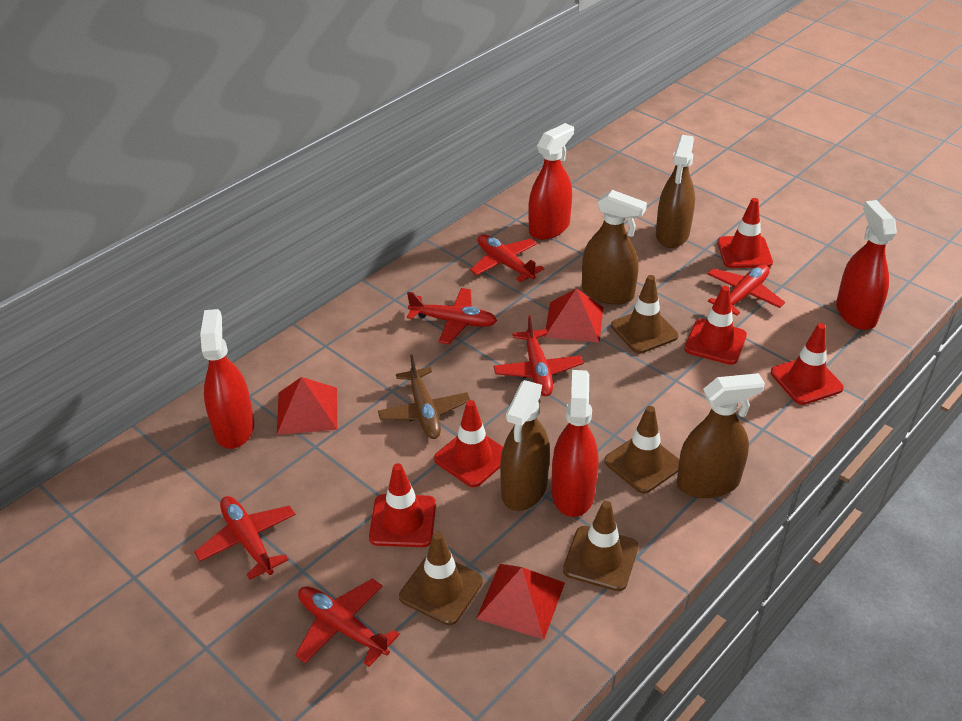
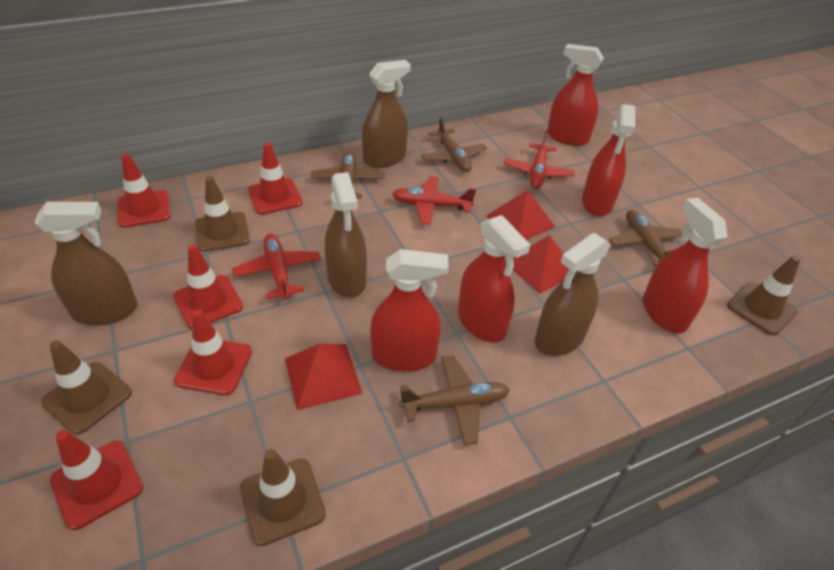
brown plane: [378,354,470,439] = 1 -> [311,151,385,198] [399,355,509,445] [421,117,487,172] [609,210,683,267] = 4
red plane: [194,496,296,580] [295,579,400,667] [407,288,497,344] [470,234,544,282] [493,315,583,396] [707,264,785,316] = 6 -> [232,233,321,299] [392,176,476,225] [504,131,575,189] = 3
red spray bottle: [200,309,254,449] [528,123,574,240] [552,370,599,517] [836,200,897,330] = 4 -> [370,249,449,372] [458,215,530,343] [547,44,604,146] [582,104,635,216] [643,197,727,333] = 5

